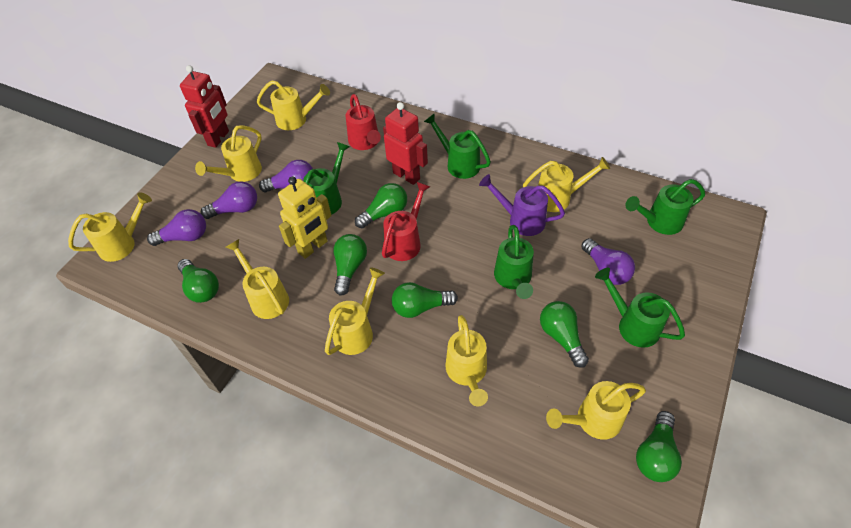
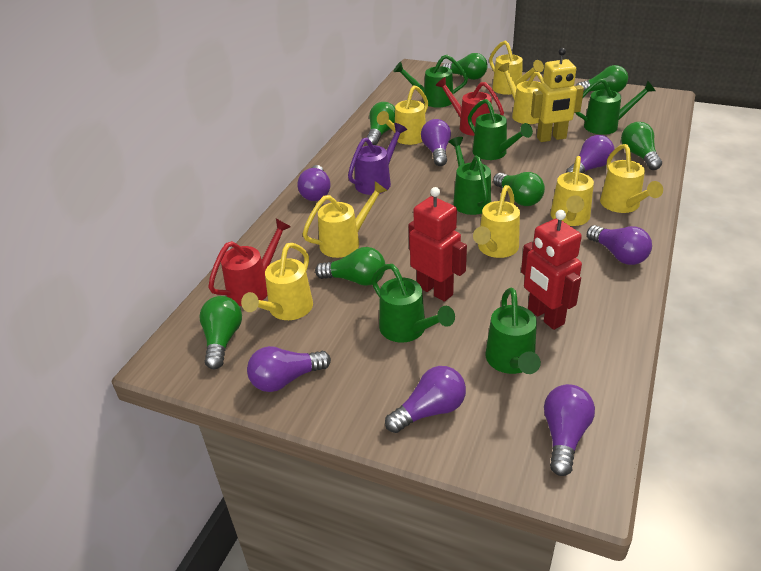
green light bulb: [178,259,219,303] [333,234,367,295] [355,183,407,228] [392,282,458,318] [540,301,589,368] [636,411,682,482] = 6 -> [199,296,242,369] [315,247,386,286] [366,102,395,145] [442,53,488,80] [493,172,545,206] [576,65,628,93] [621,122,662,170] = 7
green watering can: [303,142,350,215] [424,113,491,179] [494,225,534,299] [595,268,685,348] [625,179,705,235] = 5 -> [372,264,455,343] [393,55,468,108] [449,137,491,215] [468,99,533,160] [485,288,541,374] [575,79,656,135] = 6
purple light bulb: [147,209,206,246] [200,181,257,219] [259,160,313,192] [581,238,635,285] = 4 -> [247,346,331,392] [297,165,331,201] [385,366,466,433] [421,119,451,166] [544,384,595,476] [566,135,614,173] [587,225,652,265] = 7

